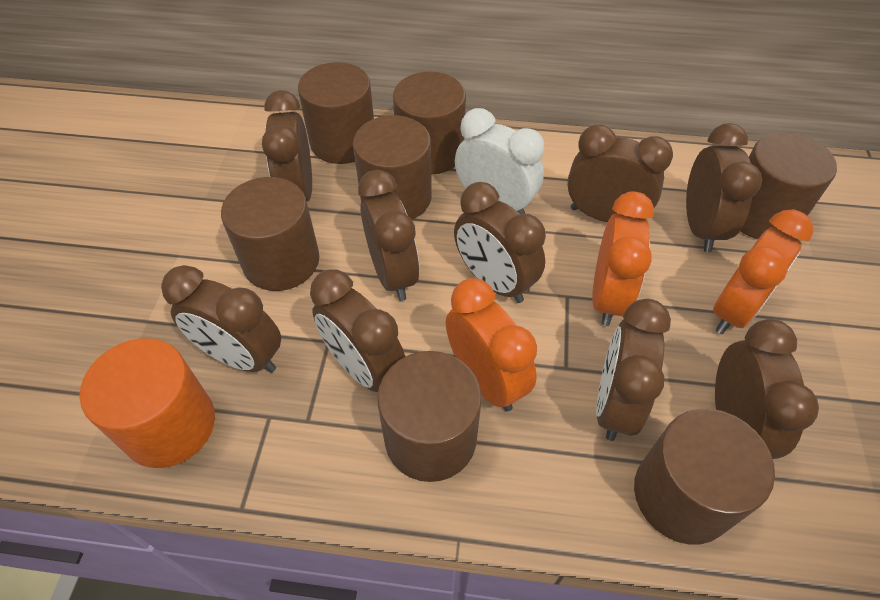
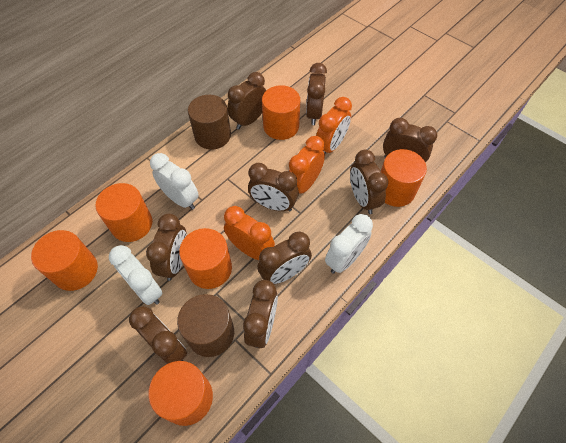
brown cylinder: [221,177,319,291] [298,62,374,164] [353,115,432,219] [377,351,482,482] [393,72,466,175] [634,409,775,545] [741,132,837,239] = 7 -> [177,294,234,357] [188,95,231,149] = 2
orange cylinder: [80,338,215,468] = 1 -> [31,230,98,291] [95,183,152,242] [149,361,213,426] [179,228,232,289] [262,85,300,140] [381,149,427,207] = 6
white clock: [455,108,544,214] = 1 -> [109,245,163,305] [150,153,199,210] [325,214,373,274] = 3

